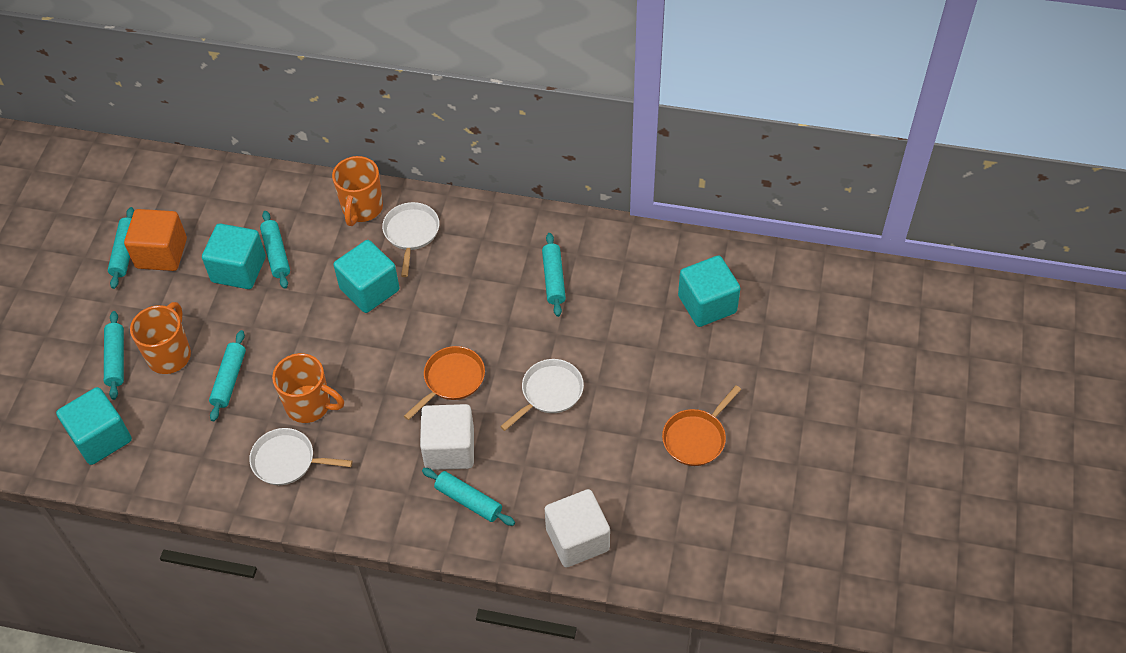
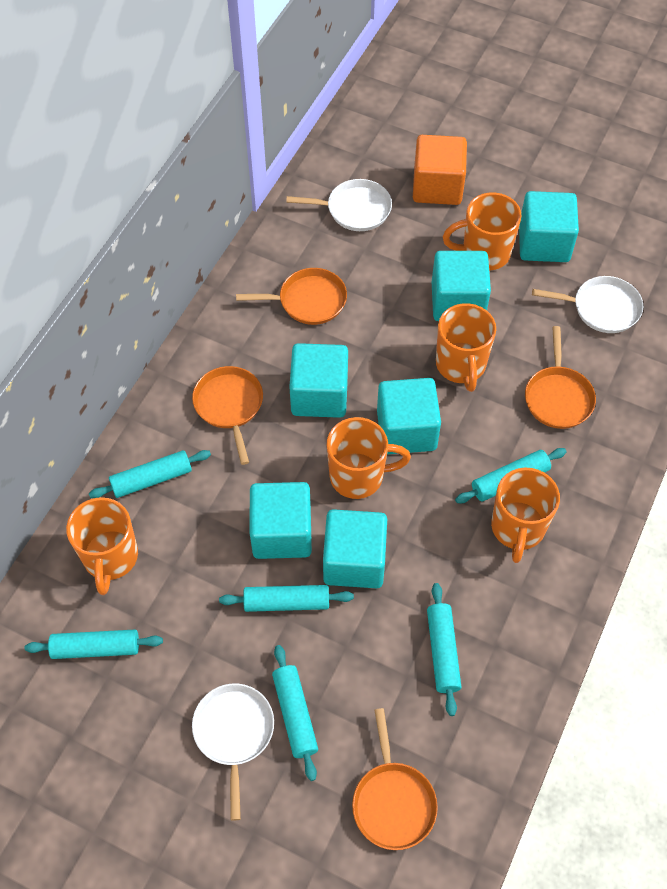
orange mug: [130,302,191,374] [272,353,344,423] [332,156,383,226] = 3 -> [66,497,138,595] [327,417,411,499] [436,303,496,392] [443,193,521,270] [491,468,560,563] = 5
orange pan: [404,346,485,420] [662,385,741,466] = 2 -> [192,366,263,465] [236,268,347,325] [352,708,438,850] [525,326,596,429] = 4
turquoise cube: [56,387,132,465] [202,223,266,289] [334,240,400,313] [678,255,741,327] = 4 -> [250,482,312,559] [289,343,348,418] [323,509,387,588] [377,378,441,454] [432,251,491,321] [519,191,579,262] = 6
white cube: [420,404,474,470] [545,489,610,567] = 2 -> none = 0

